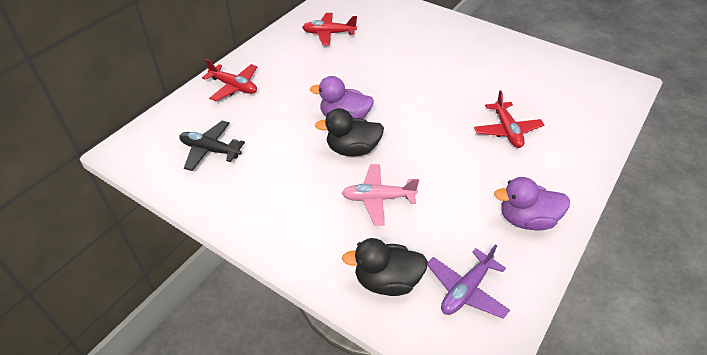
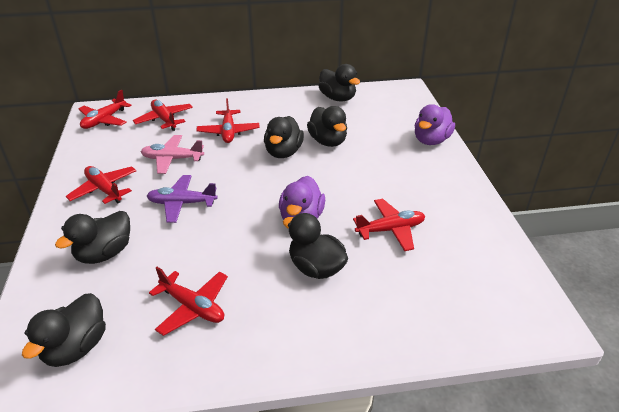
black duck: [315,108,384,156] [342,238,428,296] = 2 -> [22,293,106,367] [55,211,130,264] [264,116,304,158] [283,213,348,279] [307,106,347,147] [319,64,360,101] = 6
black plane: [179,121,245,171] = 1 -> none = 0
red plane: [202,59,257,101] [302,13,357,45] [474,90,544,148] = 3 -> [66,166,136,204] [79,89,132,129] [133,100,193,131] [149,267,228,336] [196,98,260,143] [353,199,425,251] = 6

